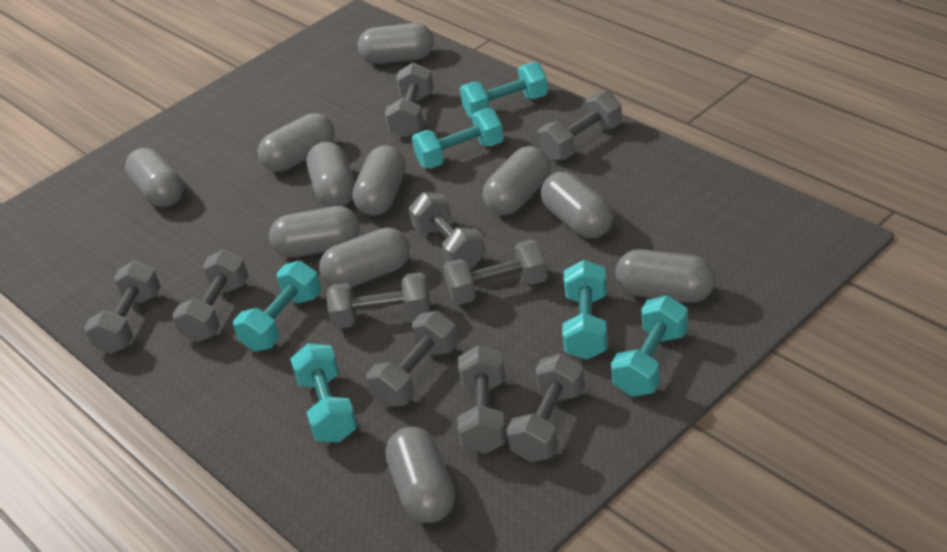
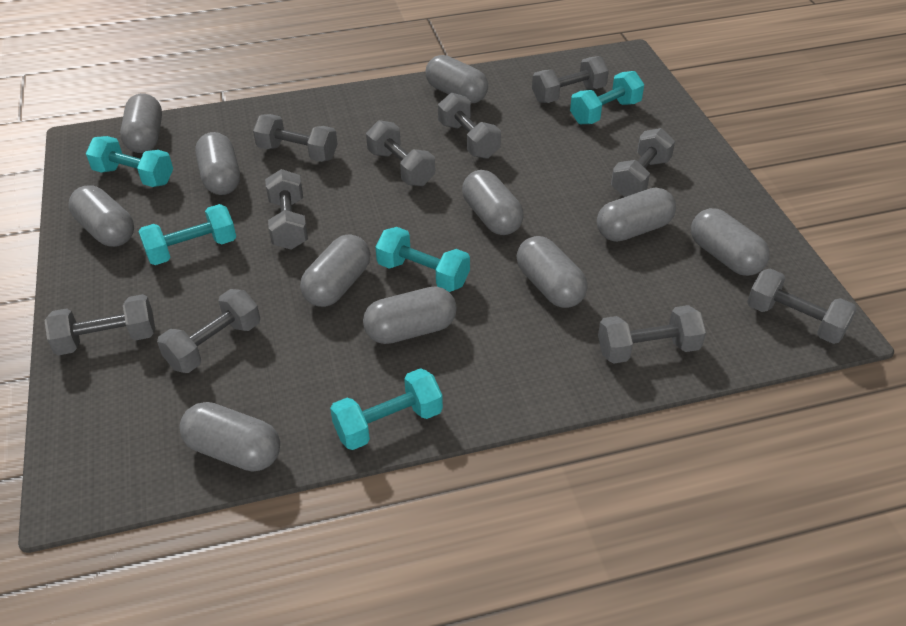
turquoise dumbbell: [233,261,321,352] [290,343,358,443] [412,108,504,169] [460,62,548,118] [562,260,608,360] [611,295,688,397] = 6 -> [86,136,173,187] [138,204,236,265] [330,368,443,450] [375,227,470,292] [570,71,644,124] = 5

